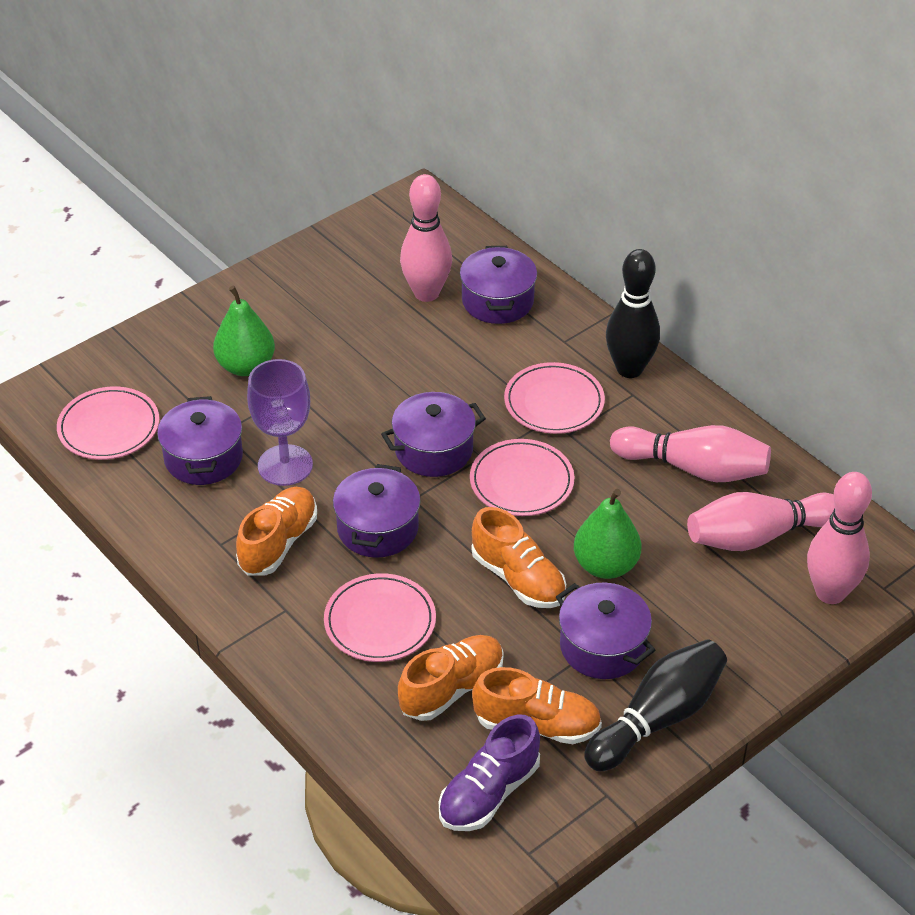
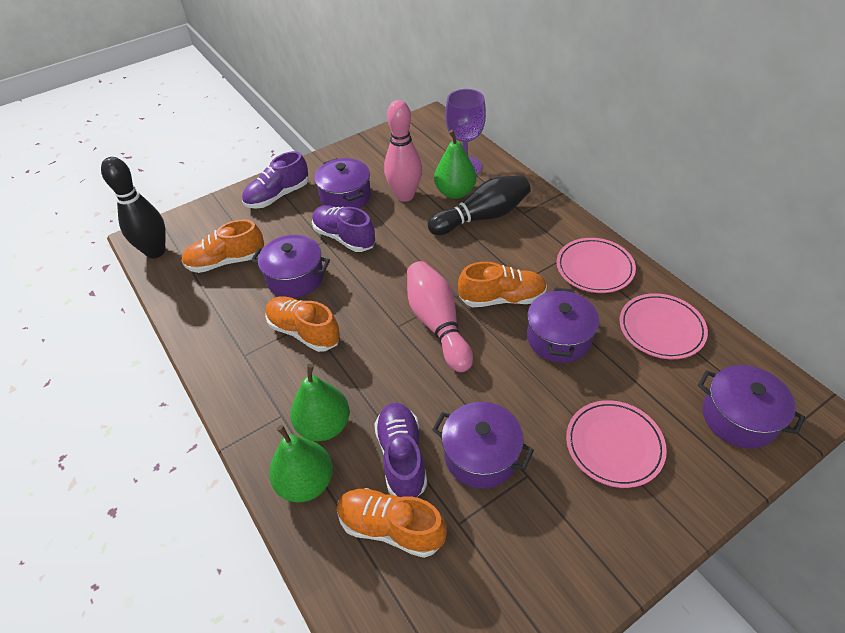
green pear: [213,286,275,376] [574,489,641,579] = 2 -> [269,425,333,502] [290,364,350,441] [434,130,476,199] = 3
pink bowling pin: [400,174,452,302] [610,425,771,482] [687,492,835,551] [807,472,872,604] = 4 -> [384,100,422,202] [407,261,473,372] = 2
pink plate: [57,386,159,460] [324,573,436,662] [470,439,574,516] [504,362,605,434] = 4 -> [557,238,636,293] [566,400,667,488] [620,293,708,359] = 3
purple shoe: [439,714,540,831] = 1 -> [242,151,309,208] [312,205,376,252] [374,403,427,497] = 3

